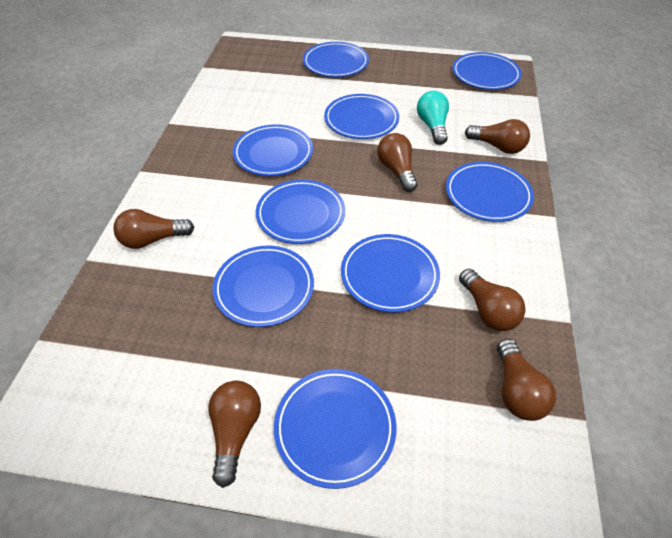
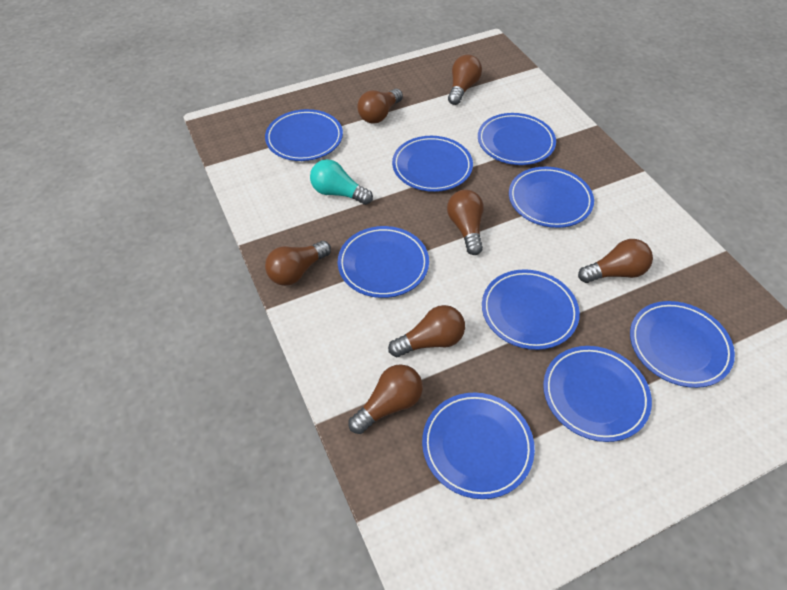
brown light bulb: [113,209,194,249] [208,381,261,488] [377,133,417,192] [459,269,526,331] [465,119,530,154] [497,339,556,421] = 6 -> [265,241,331,286] [349,364,423,434] [357,89,403,123] [388,305,465,357] [447,190,484,255] [448,55,482,105] [578,239,653,283] = 7

